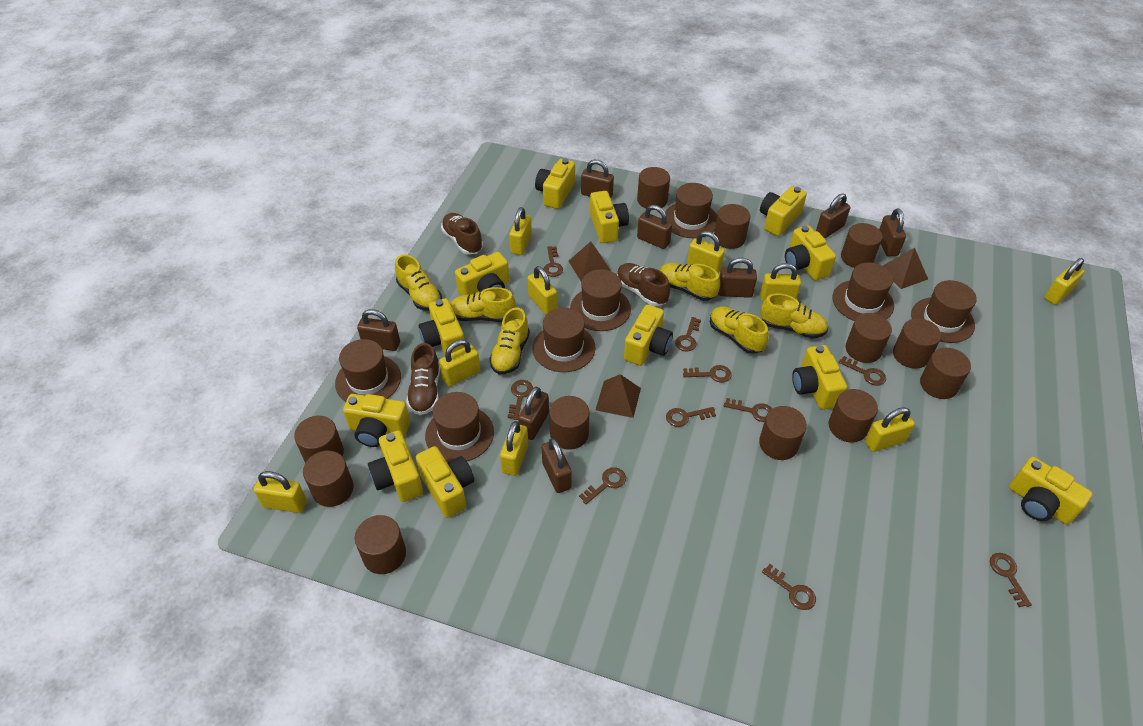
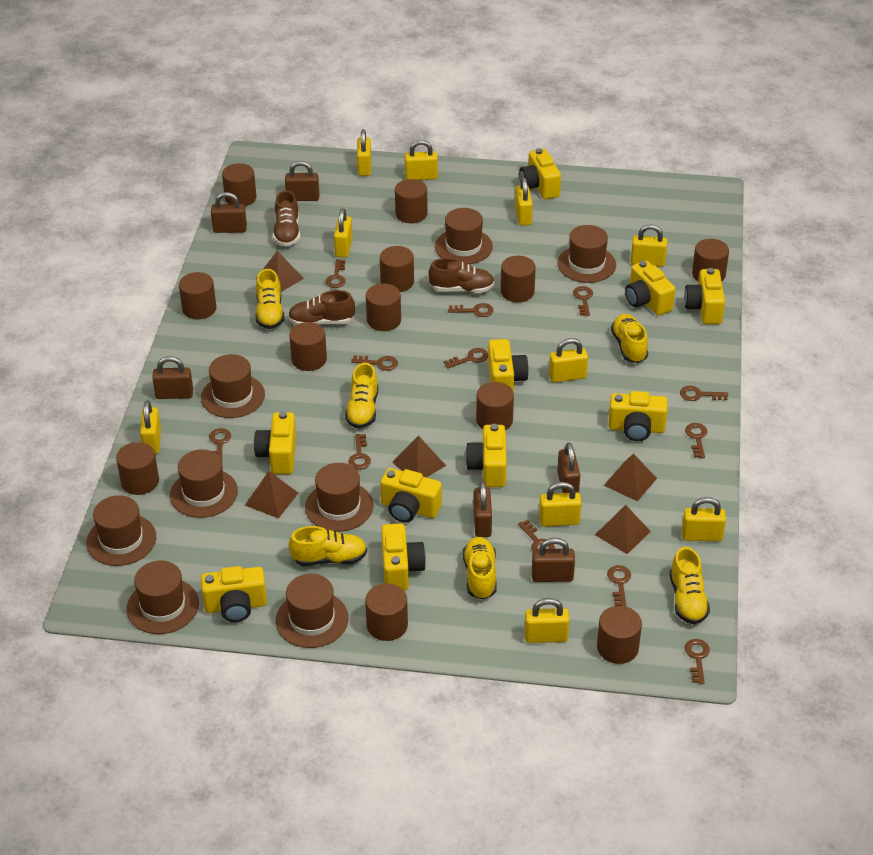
brown hat: [335,339,401,401] [425,392,494,462] [532,308,595,372] [570,269,631,331] [665,183,717,238] [832,262,894,321] [911,280,977,343] = 7 -> [86,495,156,566] [126,561,199,634] [170,449,238,518] [201,354,265,418] [276,574,348,648] [305,463,373,532] [435,208,493,264] [557,225,616,283] = 8
brown key: [508,380,533,420] [544,246,563,277] [579,467,626,504] [666,407,716,427] [675,317,701,352] [683,365,732,383] [724,398,772,422] [762,564,816,610] [839,356,886,386] [990,553,1032,607] = 10 -> [209,428,231,460] [326,259,346,288] [348,434,371,470] [351,355,398,371] [444,348,488,369] [448,303,493,317] [518,520,555,551] [573,286,593,316] [607,565,631,606] [680,386,728,401] [685,423,707,458] [685,639,710,684] = 12
brown padlock: [357,309,400,351] [518,387,549,440] [542,438,572,493] [581,160,614,198] [637,205,672,249] [718,258,757,298] [816,193,850,238] [879,208,906,256] = 8 -> [152,356,193,399] [211,192,247,233] [285,161,320,201] [473,481,492,537] [532,538,575,582] [557,443,580,493] = 6
brown pyramid: [569,241,611,282] [596,374,641,418] [883,248,928,289] = 3 -> [245,471,298,519] [256,251,304,292] [392,436,446,477] [595,505,651,554] [604,454,657,502] = 5
yellow camera: [343,394,410,447] [368,430,423,502] [416,446,474,518] [419,298,464,354] [455,252,509,295] [535,158,575,209] [590,191,629,243] [624,305,673,366] [760,186,807,236] [785,225,836,281] [792,345,847,410] [1009,457,1093,524] = 12 -> [201,566,267,622] [254,411,296,474] [380,468,442,523] [381,523,426,591] [465,424,507,487] [488,339,529,393] [519,148,561,199] [608,391,668,441] [625,260,675,316] [684,268,725,324] = 10
yellow padlock: [254,471,307,513] [439,340,481,387] [500,421,528,476] [509,207,532,255] [528,266,557,315] [687,231,725,273] [760,263,801,302] [865,407,915,452] [1044,258,1085,305] = 9 -> [140,401,161,454] [334,208,353,257] [357,129,371,176] [405,140,438,180] [515,177,533,226] [524,598,569,643] [539,482,582,526] [549,338,588,383] [631,224,667,267] [682,497,726,541] = 10

